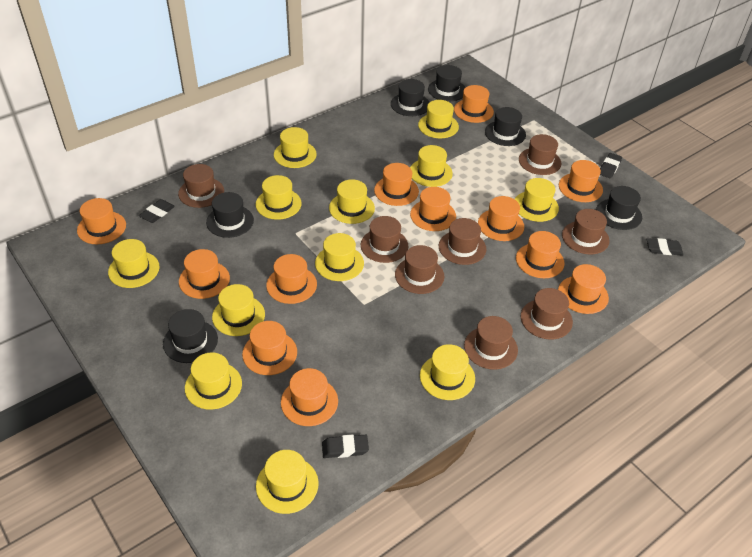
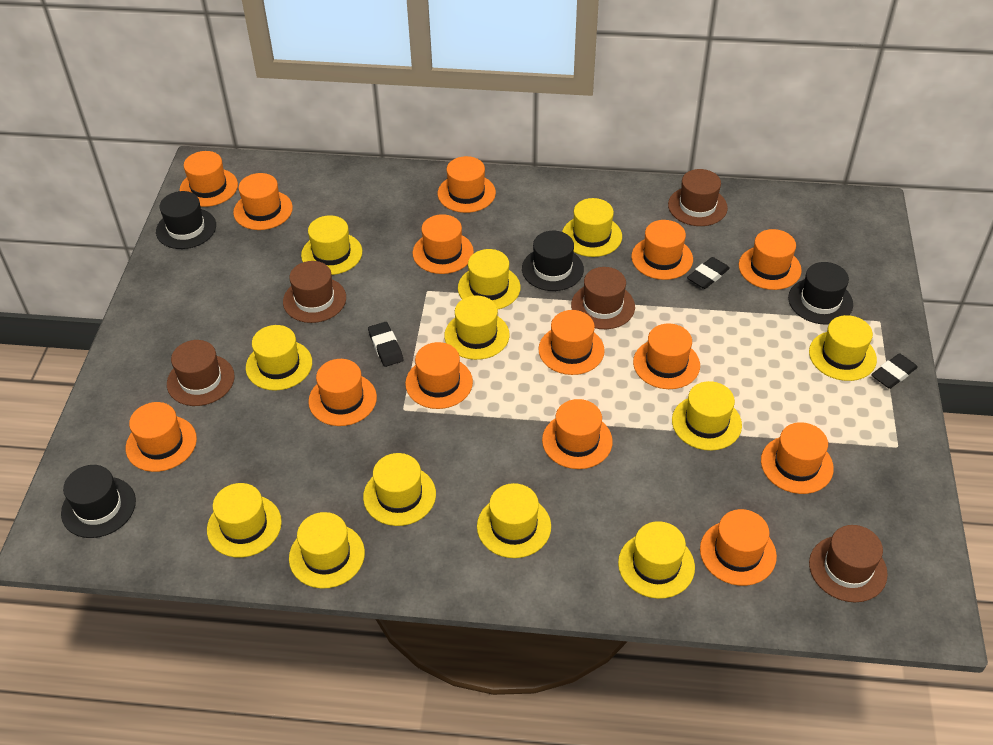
black eraser: [139,199,175,223] [322,434,369,458] [600,153,622,179] [646,238,683,256] = 4 -> [368,322,403,367] [687,257,730,289] [871,353,918,389] = 3
black hat: [163,309,218,363] [206,192,254,238] [391,79,430,116] [428,65,466,101] [485,107,526,146] [596,186,642,230] = 6 -> [61,465,136,538] [156,191,216,249] [522,231,584,291] [788,262,853,325] = 4
brown hat: [178,164,224,208] [361,216,408,263] [395,245,444,294] [439,218,487,265] [464,316,518,370] [519,134,561,175] [521,288,573,339] [562,209,610,255] = 8 -> [167,340,235,406] [283,261,346,323] [571,267,635,329] [668,169,728,226] [809,525,888,602] = 5
orange hat: [77,198,126,244] [179,249,230,299] [242,321,297,375] [266,254,317,304] [281,368,338,426] [374,163,419,206] [410,187,456,231] [454,85,494,123] [478,196,524,241] [516,231,565,278] [558,264,609,314] [559,160,603,202] = 12 -> [126,402,197,472] [180,151,238,207] [233,173,293,230] [308,359,377,426] [405,342,473,409] [413,214,474,274] [438,156,496,213] [538,310,605,375] [542,399,613,469] [631,220,693,280] [633,323,700,389] [700,509,777,586] [739,229,802,290] [761,422,834,494] = 14

